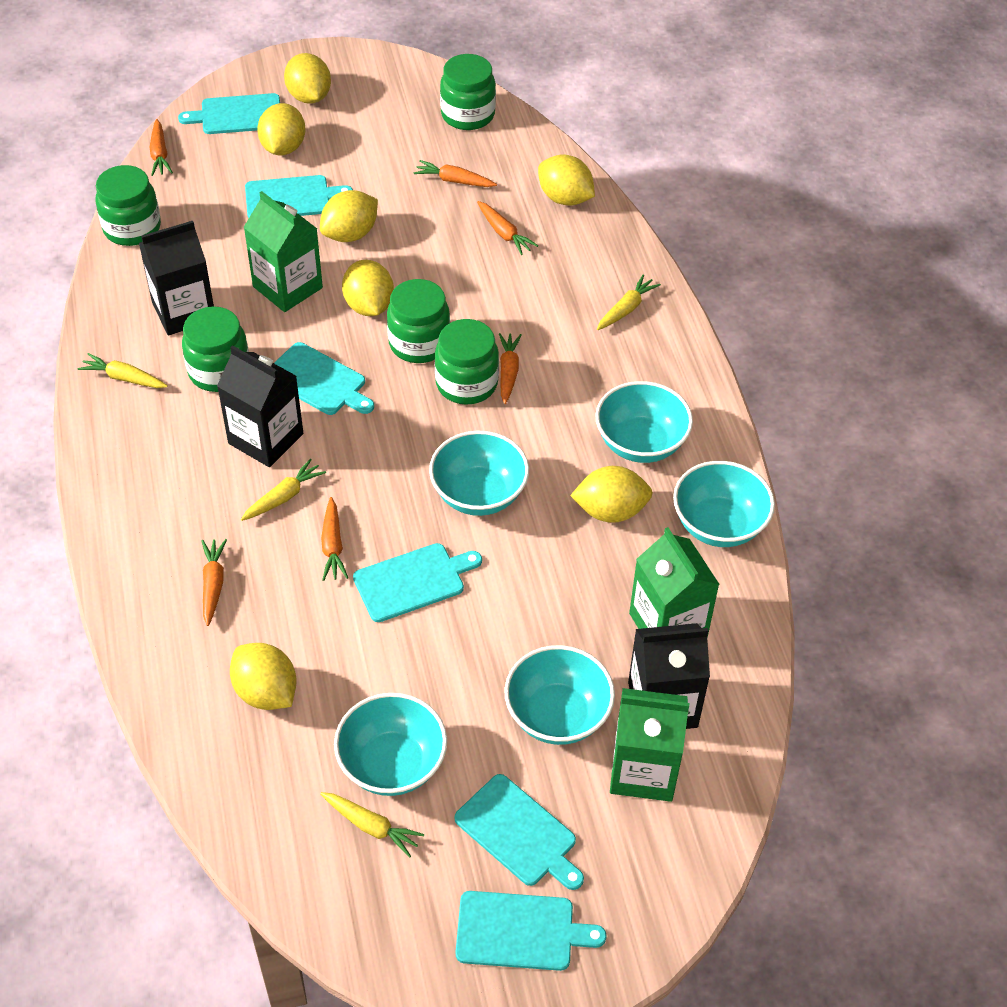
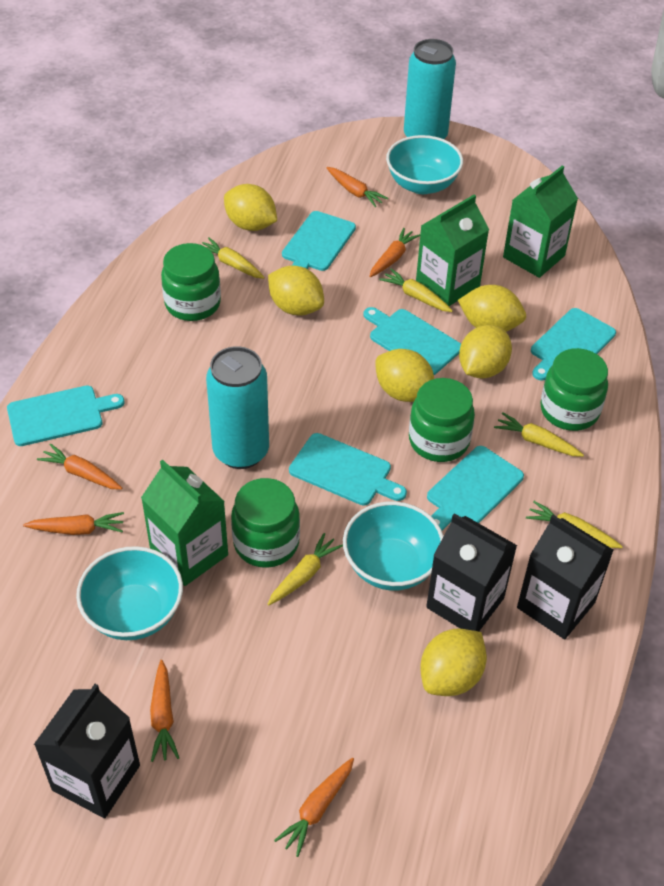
green jar: [96,165,161,246] [182,306,249,392] [387,279,450,363] [434,319,499,405] [440,54,496,130] = 5 -> [161,243,221,321] [231,478,300,568] [409,378,475,462] [540,348,608,431] = 4
turquoise bowl: [334,693,447,796] [429,431,529,516] [504,645,615,745] [595,381,693,463] [673,461,775,547] = 5 -> [76,546,183,640] [343,501,443,591] [386,135,463,194] = 3
turquoise can: none = 0 -> [206,346,269,469] [404,39,456,139] = 2
yellow carrot: [78,353,168,388] [241,459,326,521] [320,792,424,858] [597,275,661,330] = 4 -> [202,237,265,279] [268,533,343,605] [379,269,453,312] [494,412,584,457] [526,501,623,548] = 5
yellow lemon: [230,643,297,710] [257,103,305,155] [284,53,331,104] [320,190,378,242] [342,260,394,316] [538,154,595,206] [570,466,653,523] = 7 -> [224,184,277,231] [268,265,324,316] [375,349,434,402] [420,628,487,696] [458,285,526,332] [459,325,512,378] = 6

